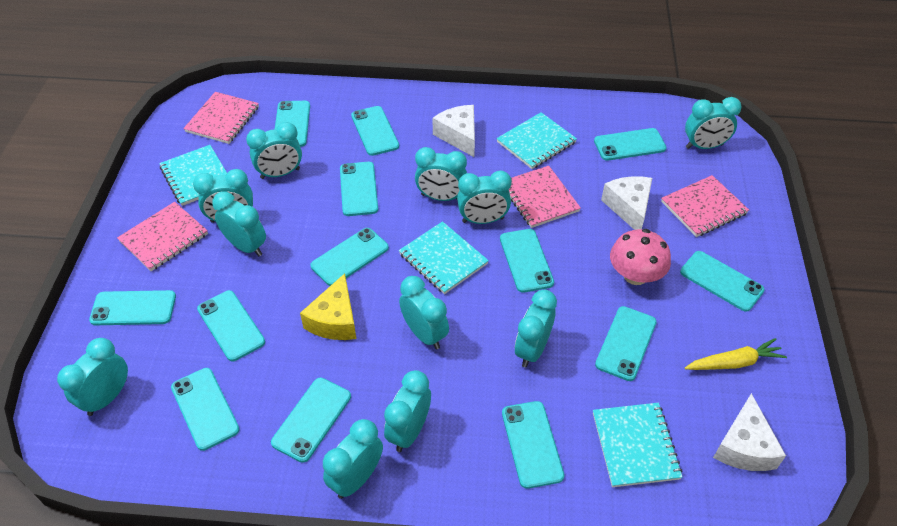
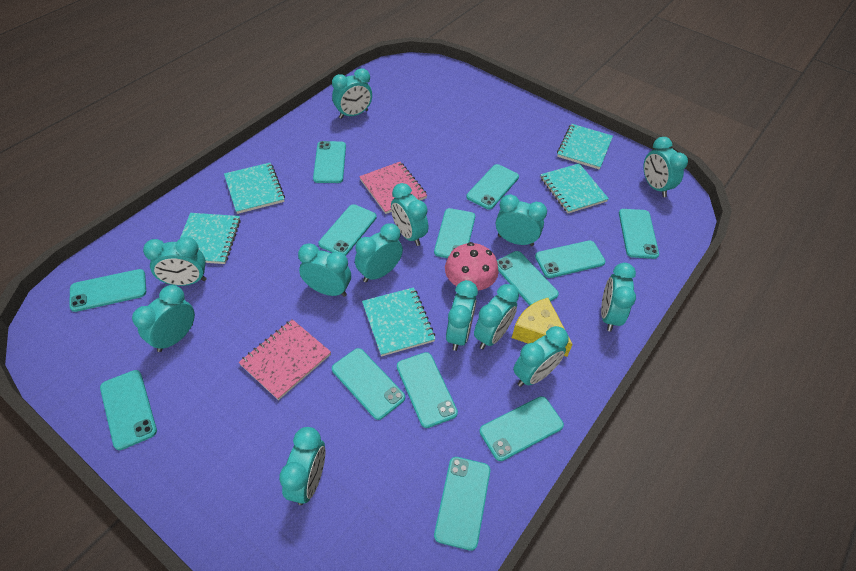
pink notebook: [117,202,208,271] [183,92,259,144] [509,166,581,228] [661,175,749,237] = 4 -> [239,319,331,400] [359,162,427,214] = 2
turquoise clock: [57,338,128,416] [193,169,253,223] [212,191,266,256] [246,122,302,179] [323,419,383,499] [384,370,431,452] [399,276,449,349] [415,147,467,201] [457,171,512,224] [515,290,557,367] [685,97,742,149] = 11 -> [132,285,195,352] [143,237,207,286] [279,427,326,505] [298,243,351,297] [332,68,372,119] [355,223,403,283] [391,183,428,246] [446,280,478,351] [474,284,519,349] [496,194,547,246] [513,326,568,387] [601,263,636,332] [644,137,688,197] = 13
turquoise notebook: [159,145,227,206] [399,221,489,294] [497,112,577,169] [593,403,682,487] = 4 -> [180,213,241,264] [224,163,285,214] [362,287,436,356] [540,163,609,213] [557,124,613,169] = 5
white cheese: [432,105,475,157] [601,176,652,230] [713,393,786,471] = 3 -> none = 0
yellow carrot: [685,338,787,370] = 1 -> none = 0

